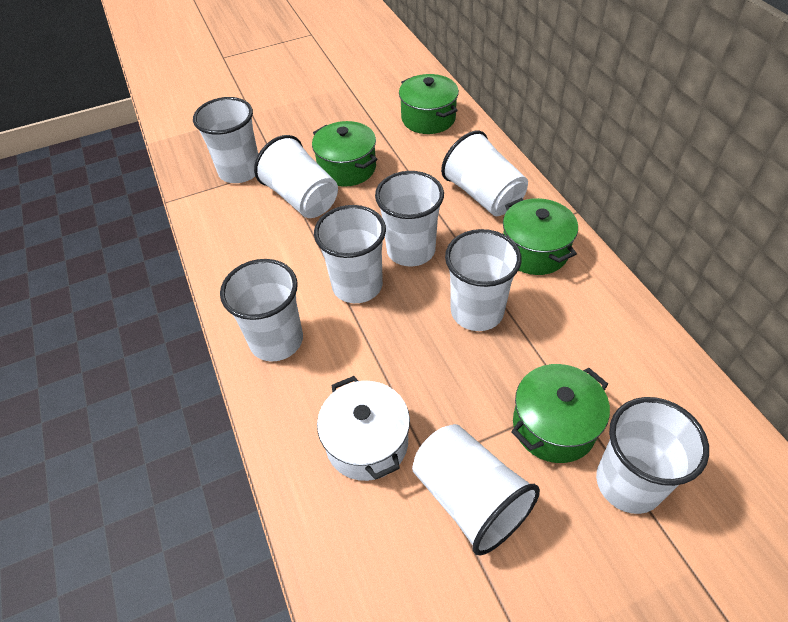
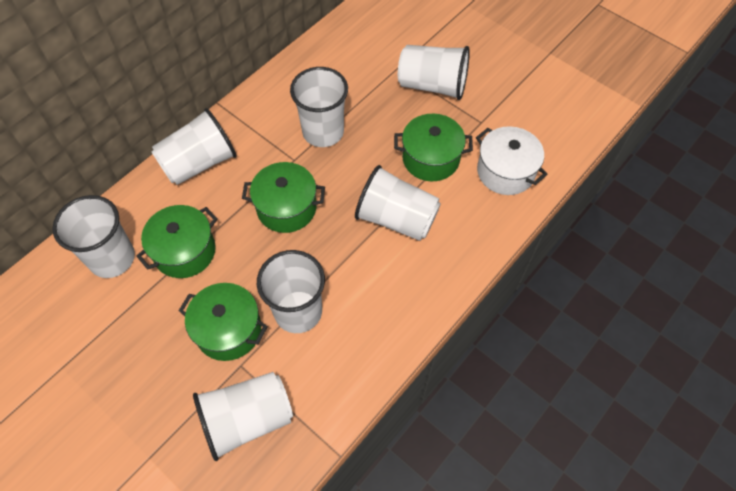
white cup: [193,97,258,183] [220,259,303,361] [254,135,338,218] [314,205,386,303] [375,171,444,267] [412,424,540,555] [441,131,528,216] [445,229,522,331] [596,397,709,514] = 9 -> [52,195,135,278] [152,108,237,185] [193,372,293,461] [257,250,325,333] [290,67,348,147] [355,165,441,241] [398,45,470,100] = 7

